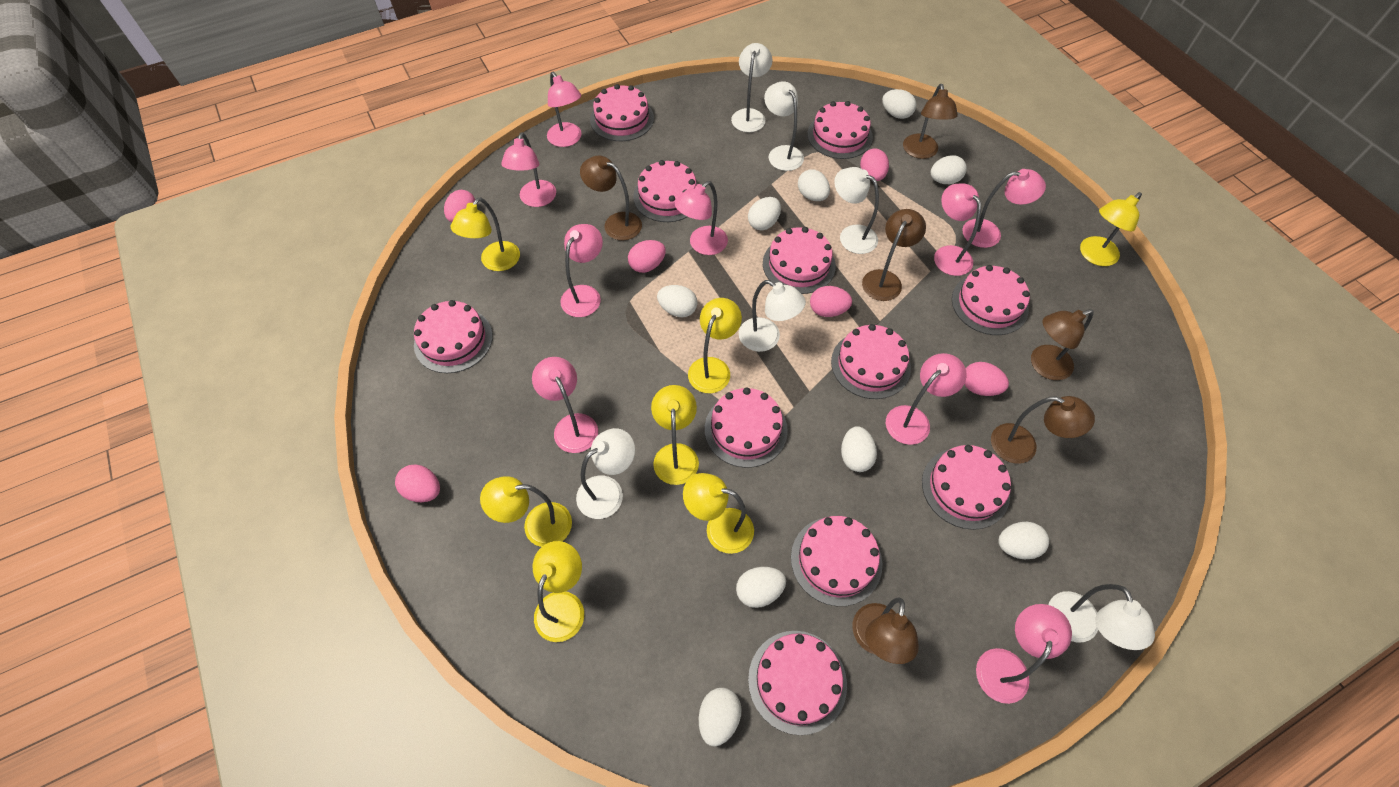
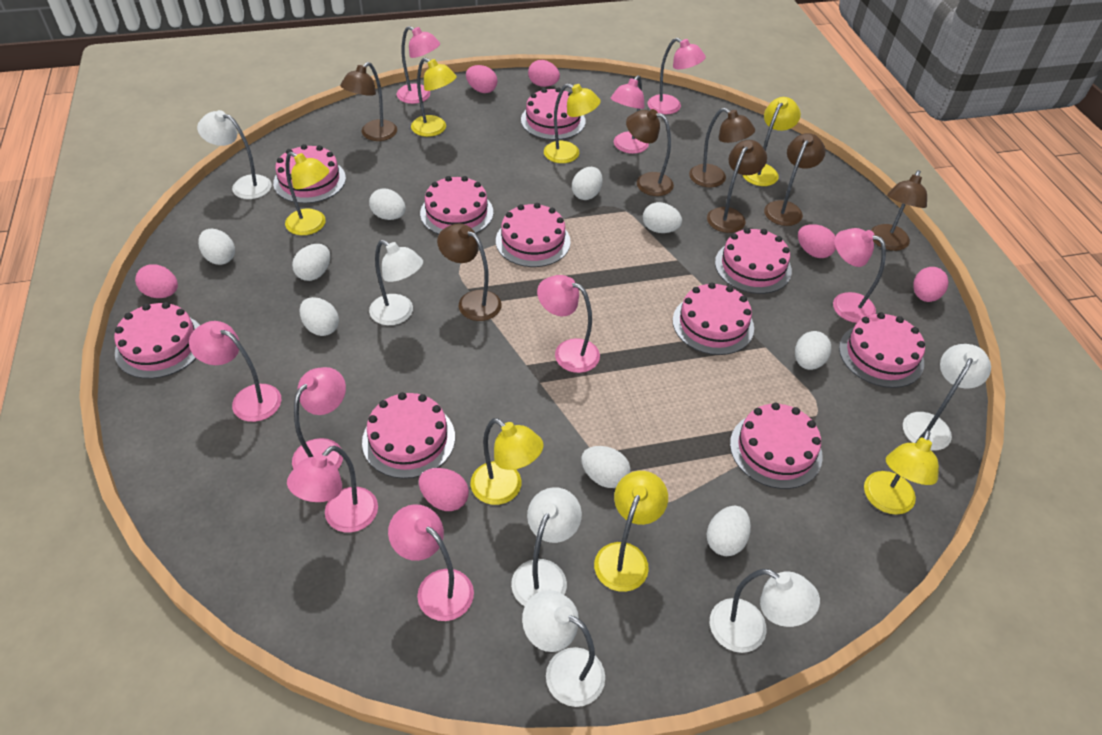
brown lamp: [580,156,642,241] [852,598,919,664] [862,209,926,301] [903,84,958,159] [991,396,1095,464] [1031,309,1094,380] = 6 -> [340,62,397,141] [437,224,502,321] [626,109,674,196] [689,108,755,187] [707,140,767,233] [764,133,826,226] [871,170,927,251] = 7
pink cake: [414,300,493,373] [590,84,654,141] [633,160,698,222] [705,388,788,468] [748,631,847,735] [763,227,836,294] [791,516,882,606] [807,101,873,159] [831,324,911,399] [922,445,1011,530] [952,265,1030,335] = 11 -> [114,302,200,379] [273,144,346,203] [362,392,455,479] [420,176,493,234] [496,203,571,267] [521,87,586,140] [673,282,754,355] [715,228,792,294] [730,403,823,489] [839,312,925,388] = 10

